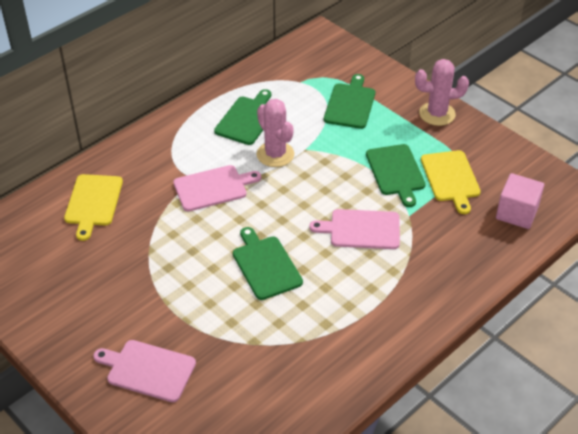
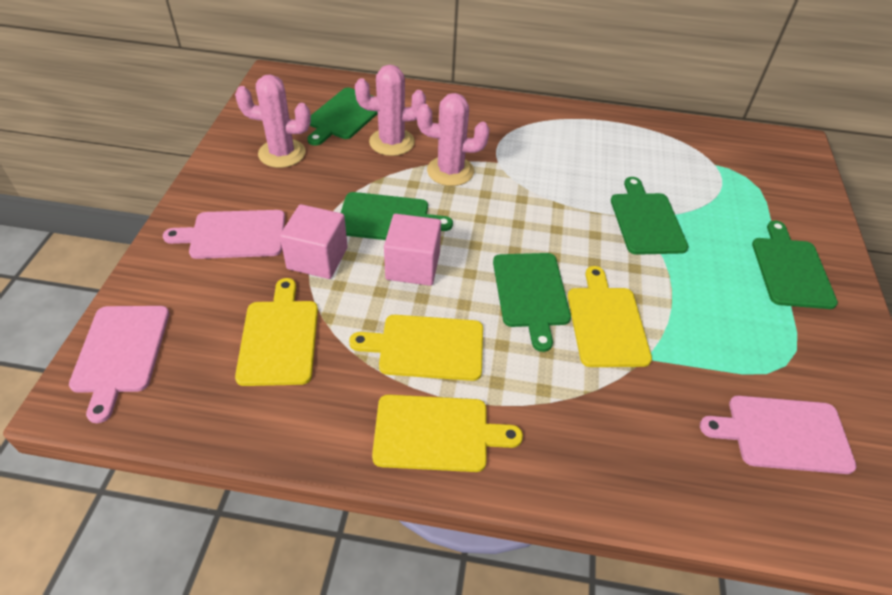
green cutting board: [214,89,271,145] [233,227,303,300] [324,74,375,129] [366,144,426,207] = 4 -> [307,88,378,146] [341,192,453,240] [493,253,571,352] [611,177,689,255] [752,221,838,309] = 5
pink cactus: [257,99,294,167] [415,59,469,126] = 2 -> [235,74,311,168] [355,65,426,156] [417,93,490,186] = 3
pink cube: [496,173,544,229] = 1 -> [280,204,348,279] [384,214,441,286] = 2
yellow cutting board: [64,174,123,241] [421,150,481,214] = 2 -> [235,278,318,386] [349,315,483,381] [372,395,523,472] [568,266,652,367] = 4

